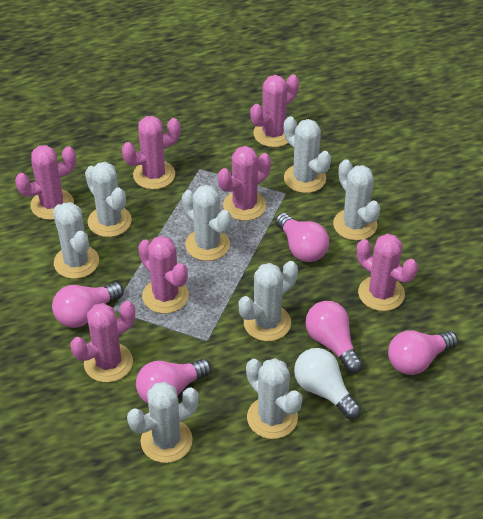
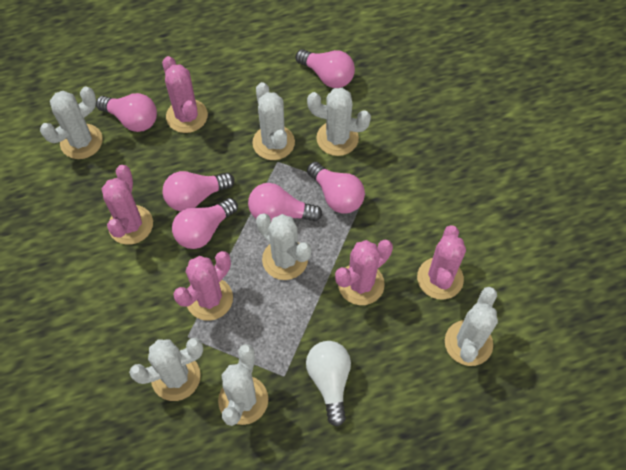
pink cactus: [15,145,76,220] [70,301,135,382] [122,116,181,190] [138,236,189,314] [218,146,271,221] [250,74,299,147] [357,233,418,311] = 7 -> [101,165,153,245] [162,56,208,133] [173,251,233,321] [335,240,393,305] [417,225,466,300] = 5
pink light bulb: [52,282,124,328] [136,359,211,404] [275,213,329,262] [305,301,363,373] [388,330,458,375] = 5 -> [96,93,157,132] [162,171,234,211] [172,198,238,249] [248,183,322,222] [296,49,355,88] [307,162,365,214] = 6
white cactus: [53,202,99,279] [85,162,132,237] [127,382,198,463] [182,185,232,261] [239,261,298,341] [246,358,303,439] [284,116,331,193] [333,159,380,241] = 8 -> [40,86,103,159] [129,338,203,401] [218,344,268,426] [252,82,295,160] [256,213,311,280] [307,88,371,156] [445,287,498,366] = 7

